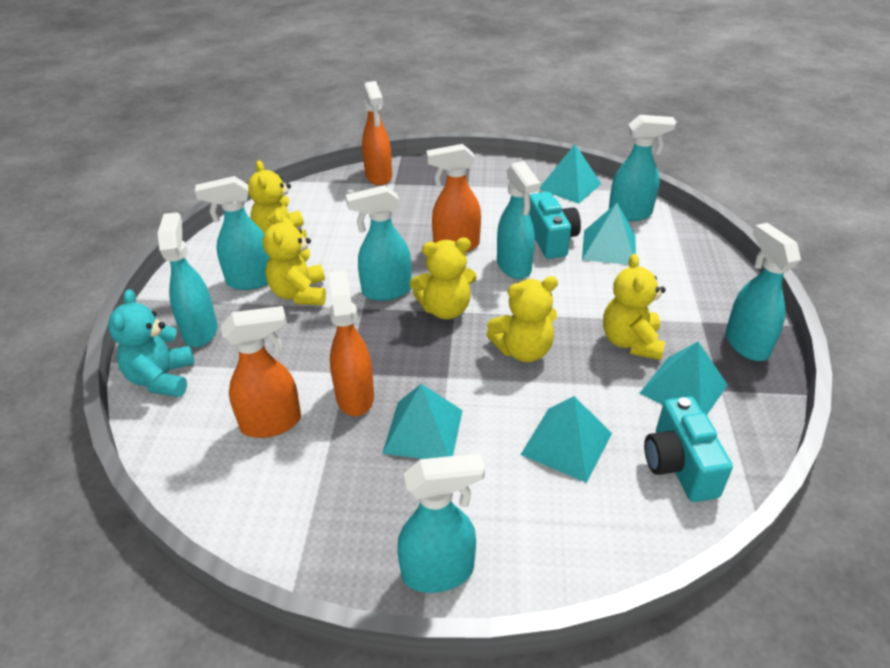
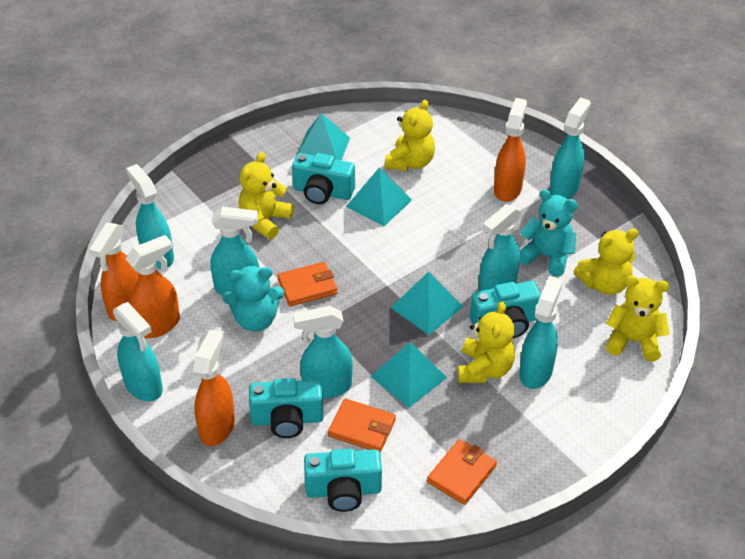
orange wallet: none = 0 -> [277,262,338,306] [328,399,396,452] [427,439,497,505] = 3
turquoise camera: [529,192,581,259] [644,396,733,502] = 2 -> [249,378,324,438] [292,153,355,204] [304,449,382,512] [470,281,541,338] = 4
turquoise pyramid: [382,384,463,459] [520,396,612,483] [540,144,602,204] [582,203,636,265] [639,341,728,415] = 5 -> [296,113,350,161] [346,167,412,226] [370,342,447,408] [390,272,463,335] = 4
turquoise teddy bear: [108,289,194,397] = 1 -> [222,266,284,332] [520,190,578,277] = 2

